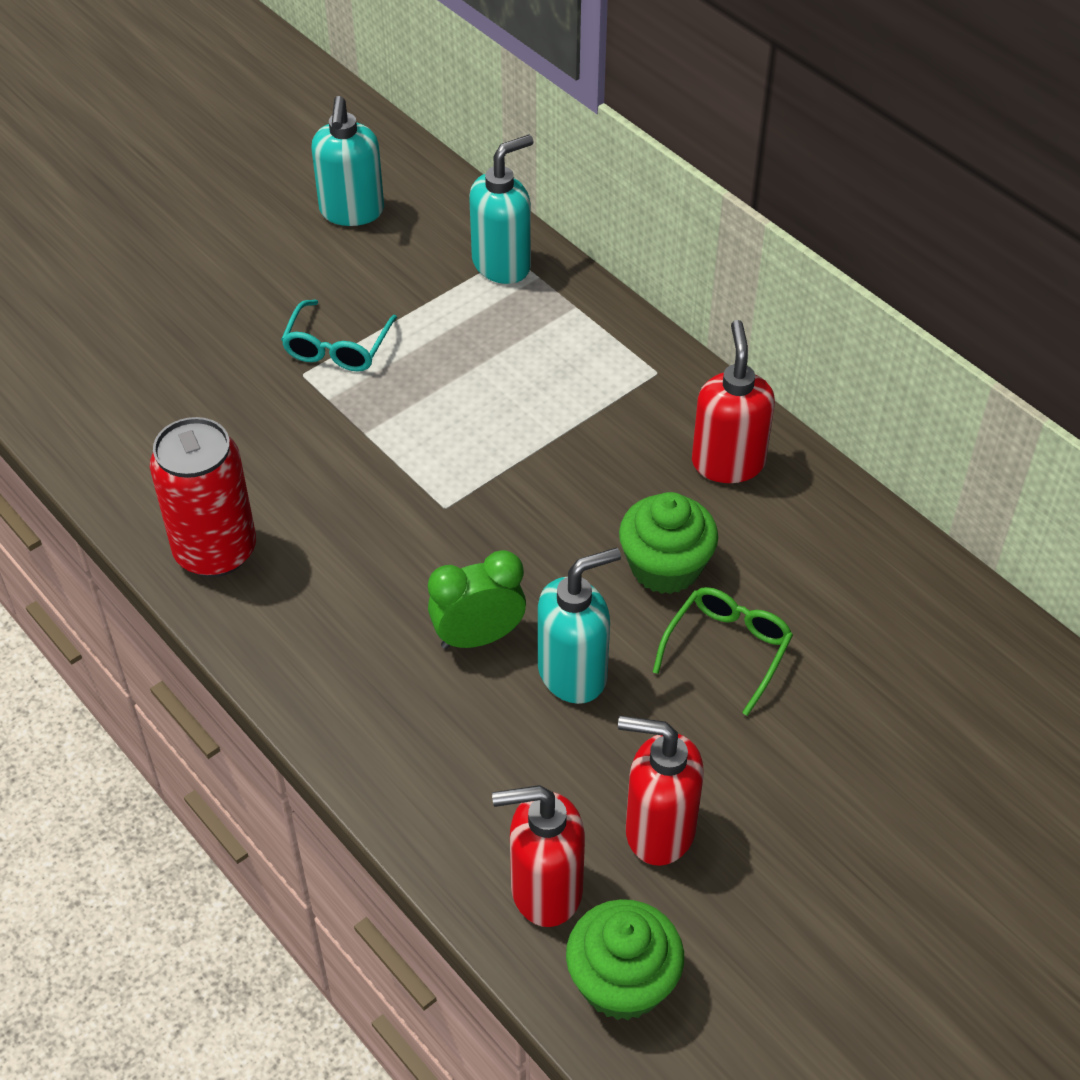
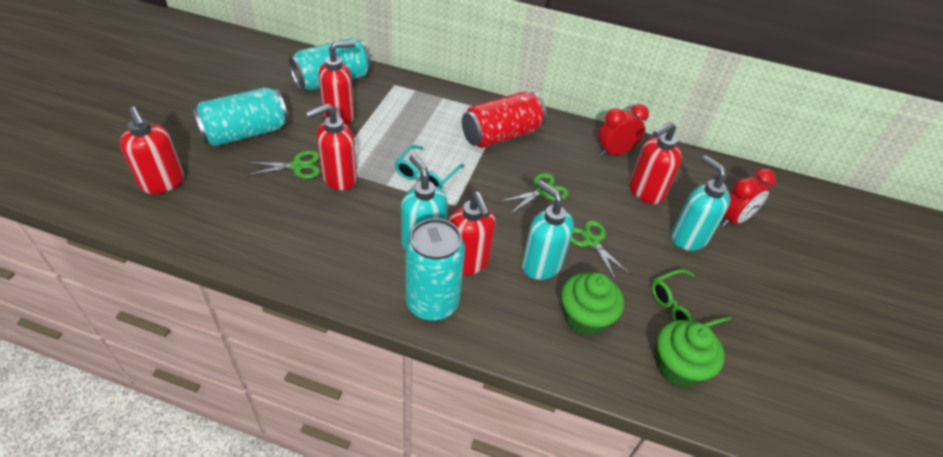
green clock: [428,550,526,649] = 1 -> none = 0
green scissors: none = 0 -> [246,151,320,179] [499,173,569,214] [570,220,632,281] = 3
red clock: none = 0 -> [598,104,649,156] [721,168,776,227] = 2
red soap dispenser: [492,785,585,927] [618,716,704,866] [692,320,775,483] = 3 -> [120,106,184,194] [306,103,357,191] [319,41,355,125] [449,192,495,275] [629,122,682,204] = 5
turquoise can: none = 0 -> [192,87,289,147] [289,38,372,91] [405,218,465,321] = 3

